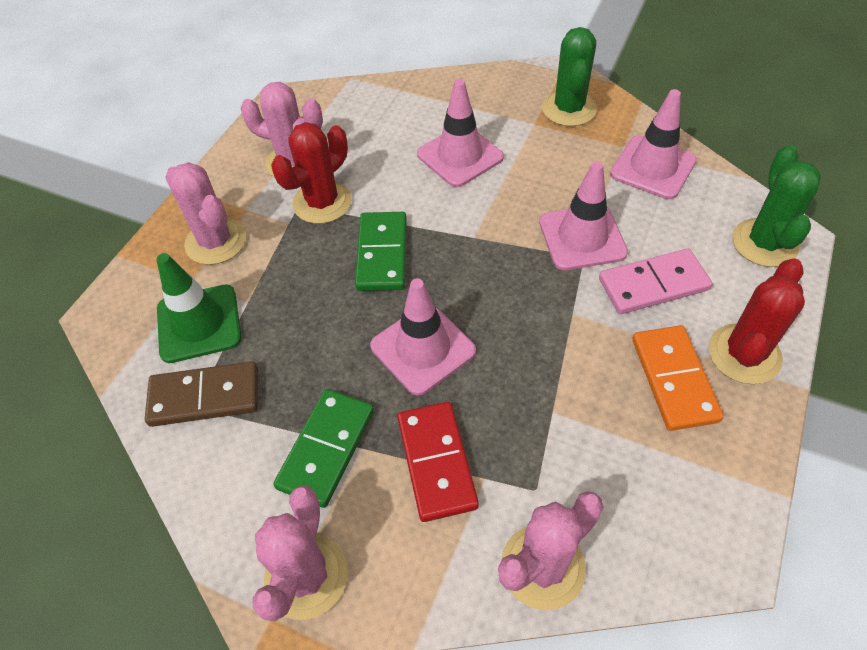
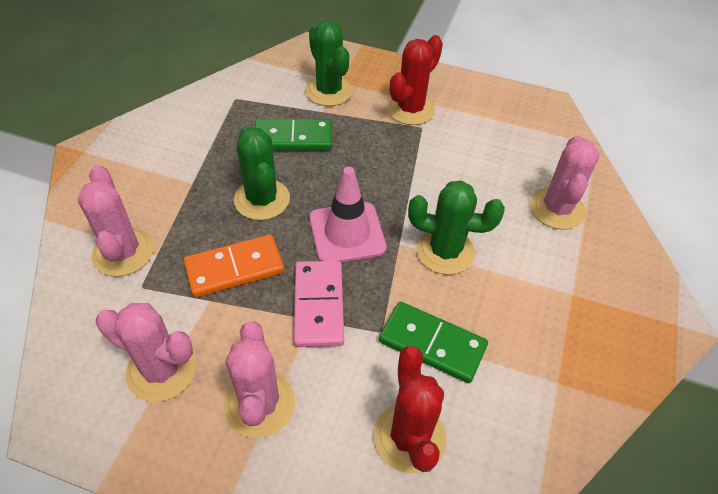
brown domino: [145,361,258,427] = 1 -> none = 0
green cactus: [542,27,597,126] [732,145,821,267] = 2 -> [234,126,290,220] [305,21,353,106] [408,180,505,275] = 3
green traffic cone: [156,253,241,363] = 1 -> none = 0
pink traffic cone: [370,278,476,395] [417,79,504,187] [539,161,628,270] [610,89,697,199] = 4 -> [309,167,387,262] = 1
red domino: [397,402,479,522] = 1 -> none = 0

